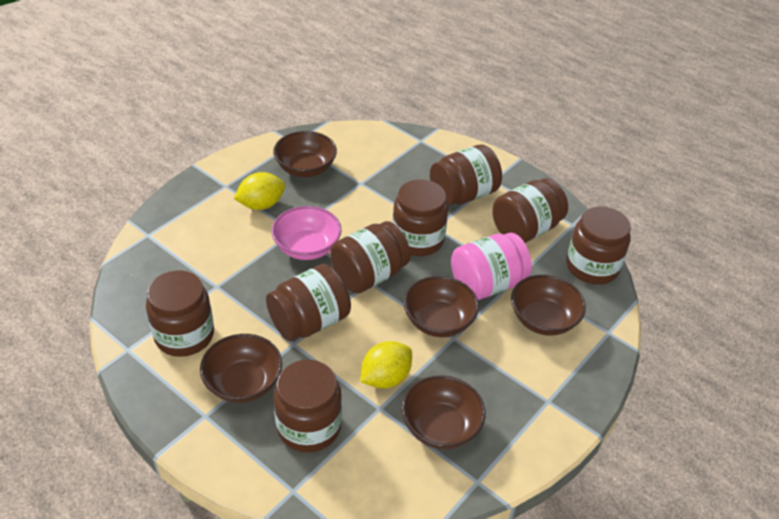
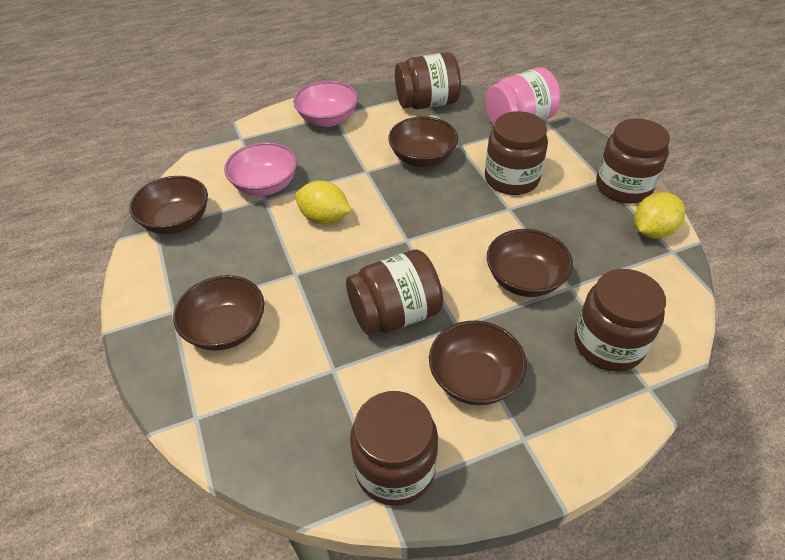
brown jar: [146,271,214,357] [266,264,351,341] [273,360,342,453] [330,221,411,293] [392,179,448,256] [430,144,502,206] [492,178,568,243] [566,206,631,285] = 8 -> [346,249,443,335] [350,391,438,506] [395,52,461,109] [485,111,548,195] [574,269,666,372] [596,118,670,204] = 6
pink bowl: [271,206,342,260] = 1 -> [224,142,297,196] [293,81,358,127] = 2

